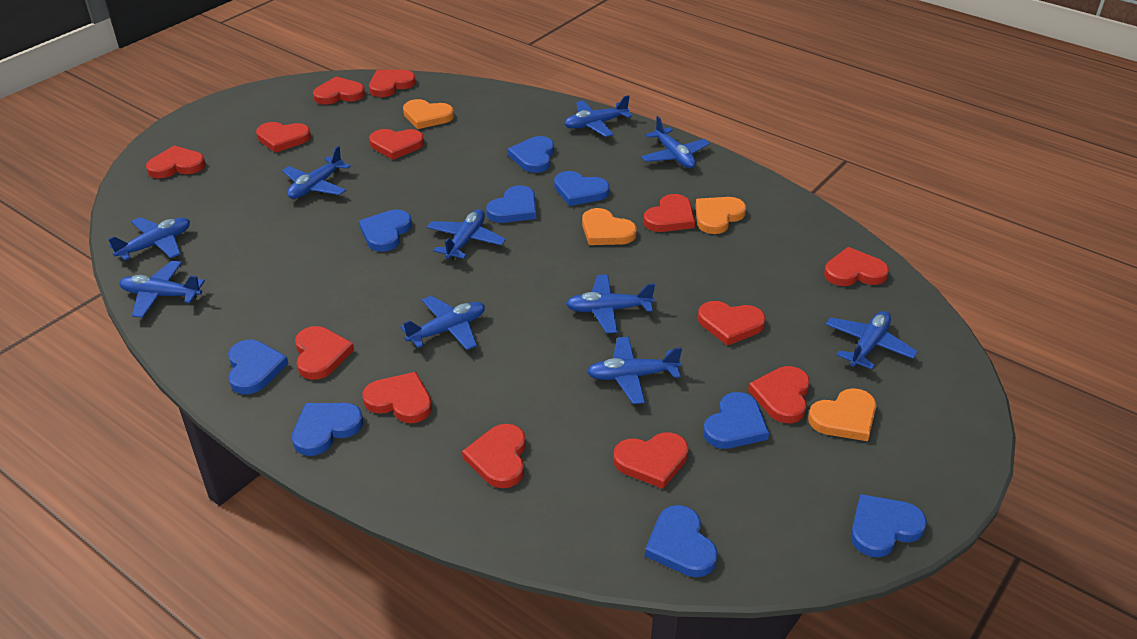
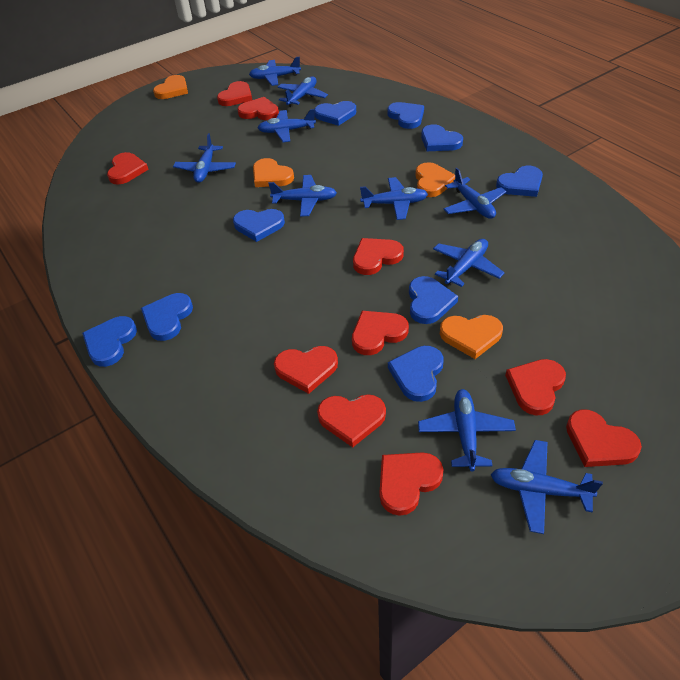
red heart: [146,145,206,178] [256,122,311,153] [295,326,354,380] [313,77,365,105] [363,372,432,423] [369,70,416,97] [369,129,424,160] [462,424,526,488] [613,432,689,489] [644,194,695,232] [698,301,766,346] [748,366,810,423] [824,247,889,286] = 13 -> [107,152,149,184] [217,81,252,106] [237,97,279,120] [274,346,338,394] [317,394,386,447] [352,311,409,355] [353,238,404,275] [380,452,444,516] [505,359,566,416] [566,410,642,467] = 10

